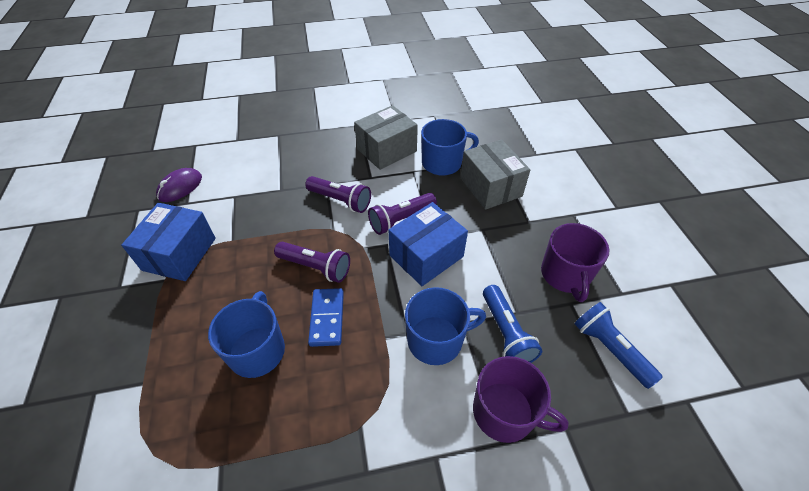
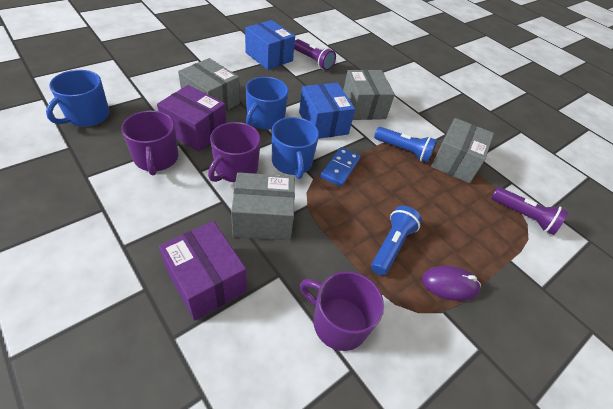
grey box: [354,105,418,170] [460,139,530,210] = 2 -> [178,58,240,111] [231,172,295,240] [343,70,395,120] [431,118,494,183] = 4
purple box: none = 0 -> [157,85,226,152] [159,221,247,321] = 2
purple flashlight: [274,242,350,283] [305,176,371,213] [368,193,437,235] = 3 -> [294,39,336,70] [491,187,569,235] = 2
purple mug: [473,356,569,443] [541,223,610,302] = 2 -> [121,111,178,175] [208,122,261,182] [300,271,384,351] = 3

